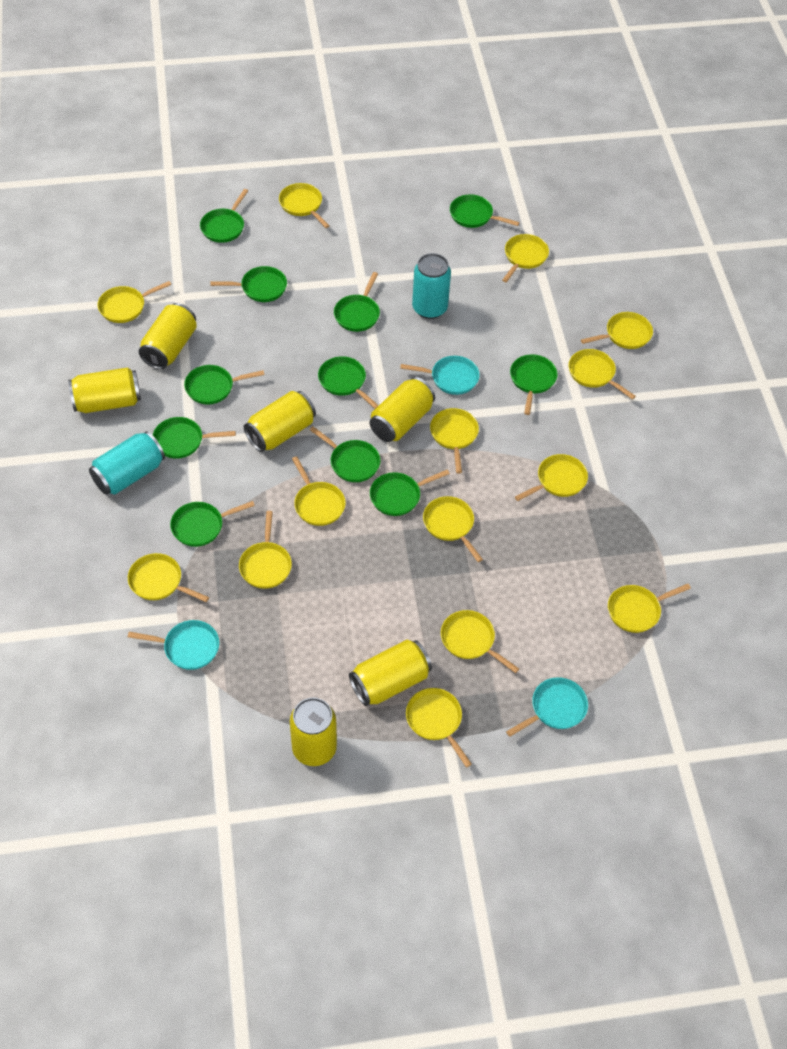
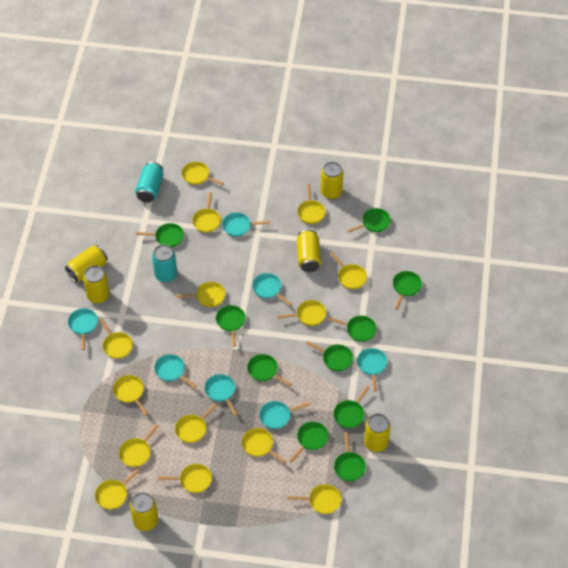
green pan: [153,417,236,459] [170,501,255,547] [184,365,265,404] [200,189,248,243] [210,266,287,302] [310,426,381,482] [318,356,379,409] [334,272,380,332] [370,470,450,516] [450,194,520,228] [510,354,558,415] = 11 -> [136,223,184,247] [216,305,246,347] [247,354,292,386] [290,422,329,462] [306,341,353,371] [328,316,377,342] [333,386,370,428] [334,432,366,481] [347,208,391,233] [393,271,422,310] = 10
turquoise pan: [128,620,219,670] [400,356,480,395] [506,677,588,737] = 3 -> [68,308,98,350] [154,354,196,388] [205,374,238,415] [222,213,270,237] [252,273,292,306] [259,401,310,429] [357,348,387,392] = 7

